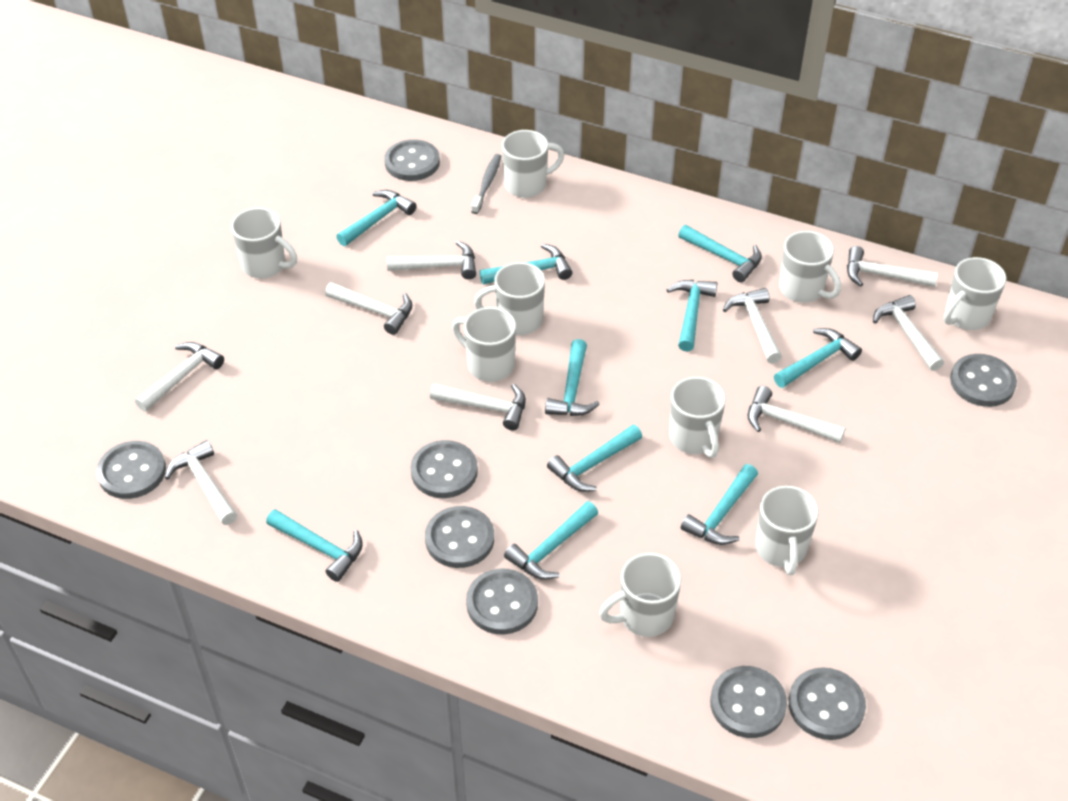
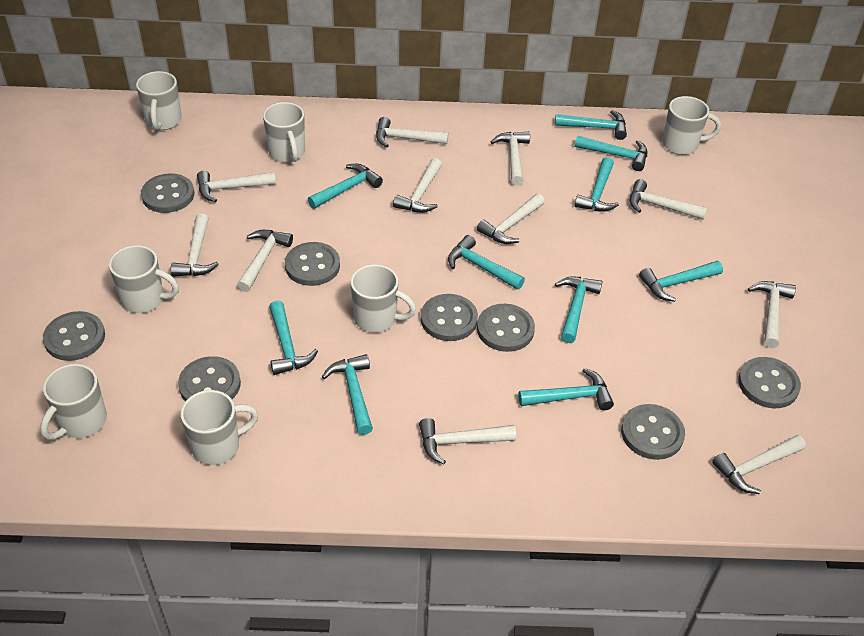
grey toothbrush: [471,154,501,214] = 1 -> none = 0
white hammer: [135,342,224,412] [165,440,237,525] [325,282,412,335] [387,241,476,279] [430,383,526,430] [723,288,782,364] [748,386,846,443] [847,246,938,287] [873,295,944,371] = 9 -> [171,213,219,277] [197,171,276,202] [237,230,293,292] [376,117,448,147] [393,158,442,213] [419,418,516,465] [477,194,545,244] [491,132,530,185] [630,179,707,220] [712,435,806,494] [748,281,796,348] = 11
white mug: [231,207,297,278] [452,307,516,382] [474,262,545,335] [502,130,564,198] [599,553,681,637] [669,377,726,458] [755,486,819,575] [779,231,841,303] [943,257,1007,330] = 9 -> [40,364,107,440] [109,245,179,313] [136,71,182,130] [181,390,258,465] [263,102,305,162] [351,264,416,333] [662,96,721,155] = 7

